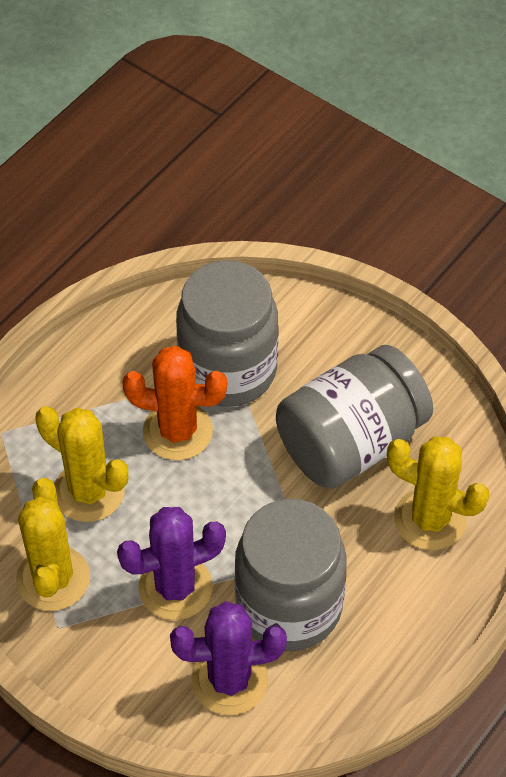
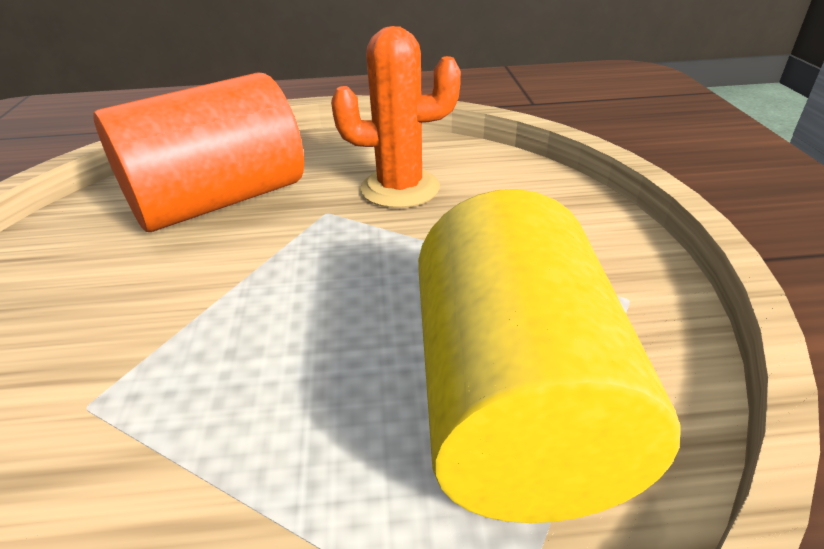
grey jar: [176,260,279,407] [234,499,347,651] [276,345,433,489] = 3 -> none = 0
orange cylinder: none = 0 -> [93,73,304,232] = 1
purple cactus: [117,507,226,620] [170,601,287,715] = 2 -> none = 0
yellow cactus: [16,478,90,611] [35,406,128,522] [387,436,490,550] = 3 -> none = 0
yellow cylinder: none = 0 -> [418,189,681,523] = 1

